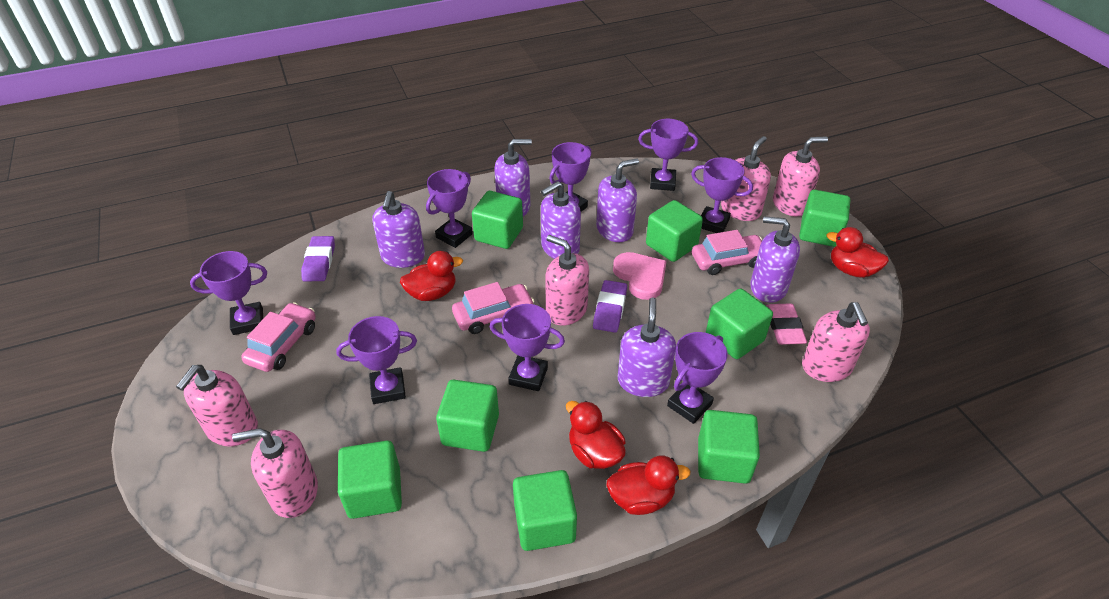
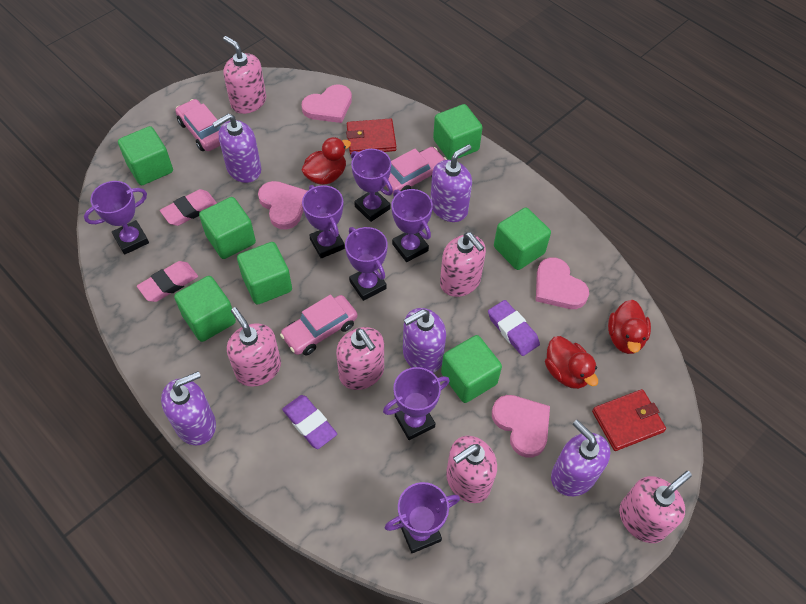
green cube: [338,441,402,519] [436,380,499,452] [472,191,523,249] [513,470,577,551] [646,200,703,262] [698,410,760,484] [706,288,773,359] [799,190,850,247] = 8 -> [118,126,173,185] [174,276,236,342] [199,197,256,259] [237,242,292,305] [433,104,483,160] [441,335,502,403] [494,207,551,270] = 7
pink eraser: [766,303,807,345] = 1 -> [137,261,198,302] [160,189,217,226] = 2
pink heart: [613,252,667,300] = 1 -> [258,181,308,229] [301,84,352,123] [492,395,550,458] [536,257,589,309] = 4
purple soap dispenser: [372,191,425,268] [494,139,532,216] [541,181,581,259] [596,158,639,242] [618,297,676,397] [750,216,800,303] = 6 -> [161,371,216,445] [212,114,261,183] [403,308,446,373] [431,144,472,222] [551,420,611,496] = 5
purple trophy: [190,251,267,335] [336,316,417,404] [426,169,473,248] [490,304,565,391] [549,142,592,212] [638,119,698,191] [667,332,728,424] [691,157,753,233] = 8 -> [84,181,149,255] [302,185,345,258] [345,227,388,301] [351,149,393,222] [383,367,449,440] [385,482,460,553] [392,189,433,262] = 7
red duck: [400,251,463,301] [566,401,626,469] [606,455,691,515] [826,227,889,278] = 4 -> [301,137,351,185] [545,336,598,389] [608,300,651,354] = 3
red wallet: none = 0 -> [346,118,396,154] [592,389,666,451] = 2

